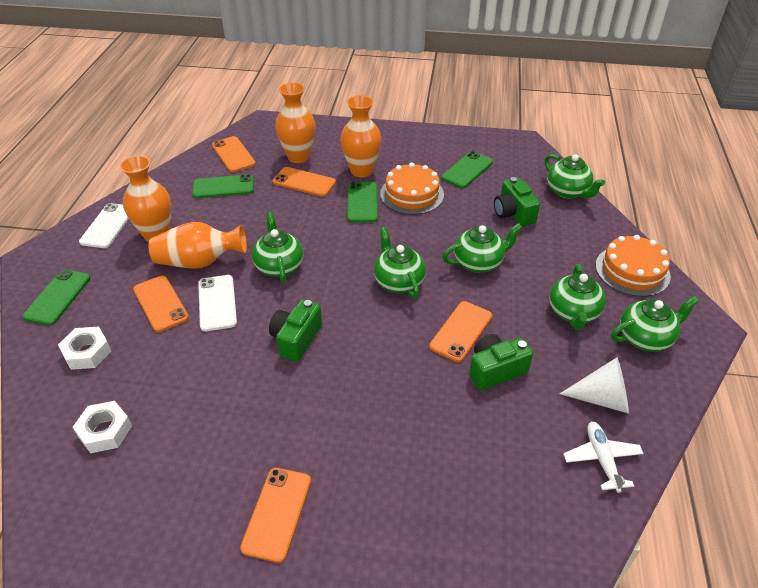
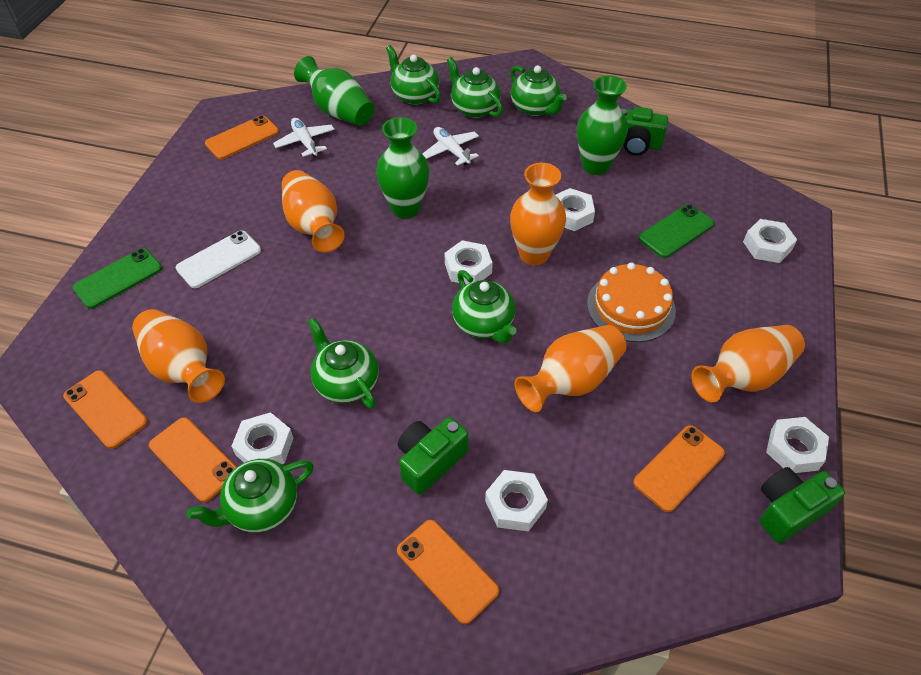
green phone: [22,269,91,325] [192,174,254,198] [347,182,378,222] [441,151,493,188] = 4 -> [73,248,162,309] [638,204,714,258] = 2
green vase: none = 0 -> [294,56,374,126] [376,117,430,219] [577,75,628,175] = 3
orange cake: [380,163,444,215] [596,235,671,297] = 2 -> [587,263,676,342] = 1
orange vase: [120,156,171,242] [148,222,247,269] [275,82,315,163] [341,95,381,177] = 4 -> [132,309,225,403] [282,170,345,252] [510,163,566,265] [515,325,627,412] [692,325,805,402] = 5
white cone: [560,357,629,413] = 1 -> none = 0
white nut: [58,326,111,370] [73,401,132,453] = 2 -> [232,412,293,464] [445,240,493,285] [485,470,548,531] [556,188,595,231] [743,219,797,263] [766,417,829,473] = 6
white phone: [79,203,129,248] [198,275,237,331] = 2 -> [176,230,261,288] = 1
white plane: [563,422,644,493] = 1 -> [273,118,335,157] [422,127,479,166] = 2

